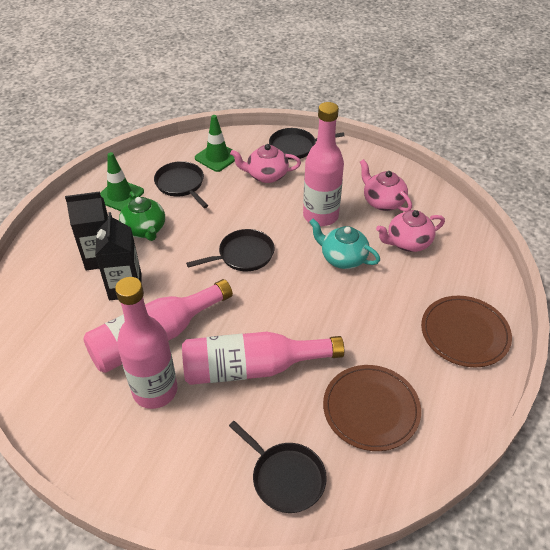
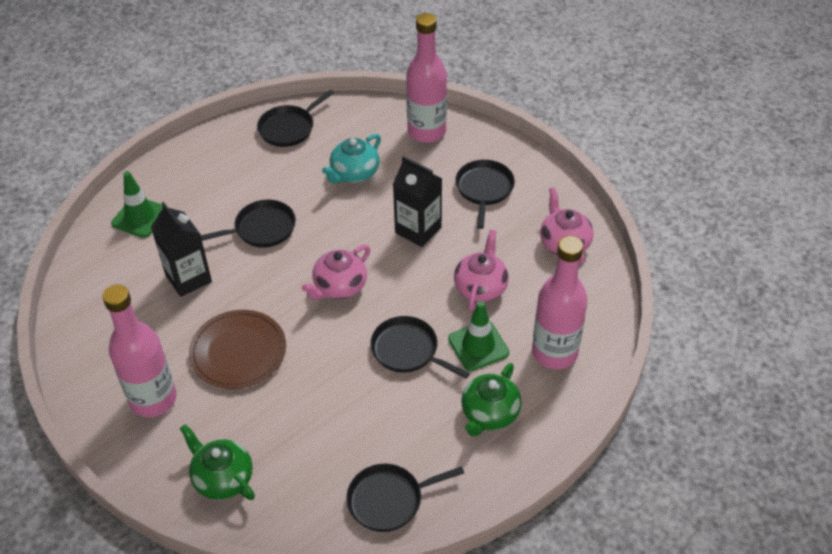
black pan: [154,161,209,208] [186,229,274,271] [229,421,327,513] [269,128,345,160] = 4 -> [201,200,296,248] [257,90,334,147] [346,464,464,532] [370,316,470,379] [455,160,515,229] = 5
brown plate: [323,365,421,451] [421,296,512,367] = 2 -> [189,310,286,389] = 1
green teapot: [119,191,165,241] = 1 -> [180,424,255,500] [461,363,522,437] = 2
pink bottle: [83,279,233,373] [115,277,177,409] [182,332,344,385] [303,102,344,226] = 4 -> [102,285,177,417] [406,13,447,143] [532,236,588,369] = 3

